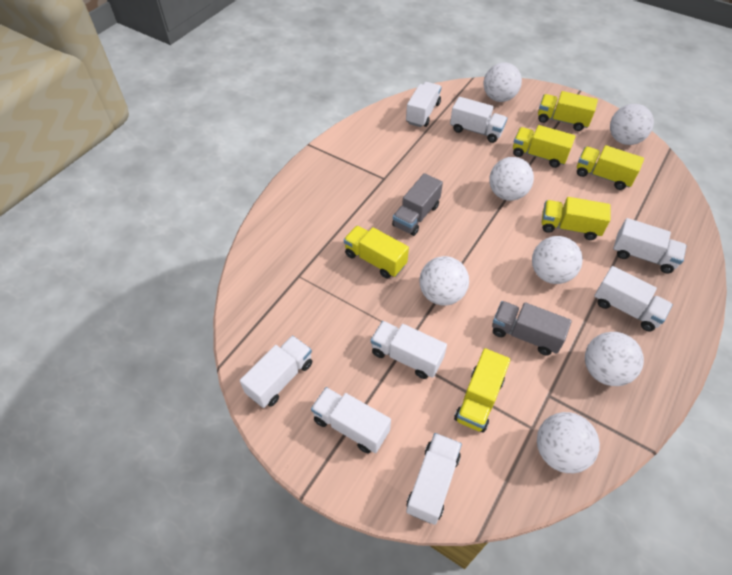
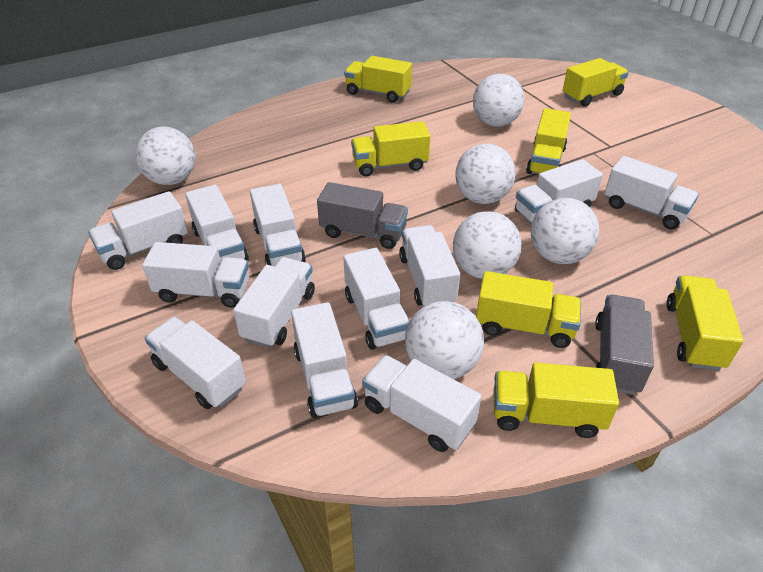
white ball: [419,256,469,306] [484,62,522,102] [489,157,534,201] [532,236,583,284] [537,412,600,473] [585,332,644,386] [610,104,654,145] = 7 -> [135,127,195,185] [405,301,484,379] [453,211,522,279] [455,144,516,204] [473,74,524,127] [531,198,599,264] = 6
white truck: [240,335,312,408] [311,387,391,453] [371,321,447,379] [406,82,442,127] [406,433,462,525] [450,97,507,143] [594,266,673,332] [613,218,687,274] = 8 -> [88,191,188,270] [142,242,249,308] [144,317,246,409] [185,185,249,260] [233,257,315,348] [250,184,306,266] [291,302,358,418] [343,248,410,350] [362,355,482,452] [399,225,460,306] [515,159,603,223] [604,156,699,229] = 12
yellow truck: [344,226,409,279] [454,348,511,432] [513,125,576,168] [538,91,598,131] [542,197,610,240] [577,145,644,190] = 6 -> [344,56,412,102] [351,121,430,176] [476,271,581,348] [493,362,619,438] [526,108,571,174] [563,58,629,107] [667,275,744,371] = 7

